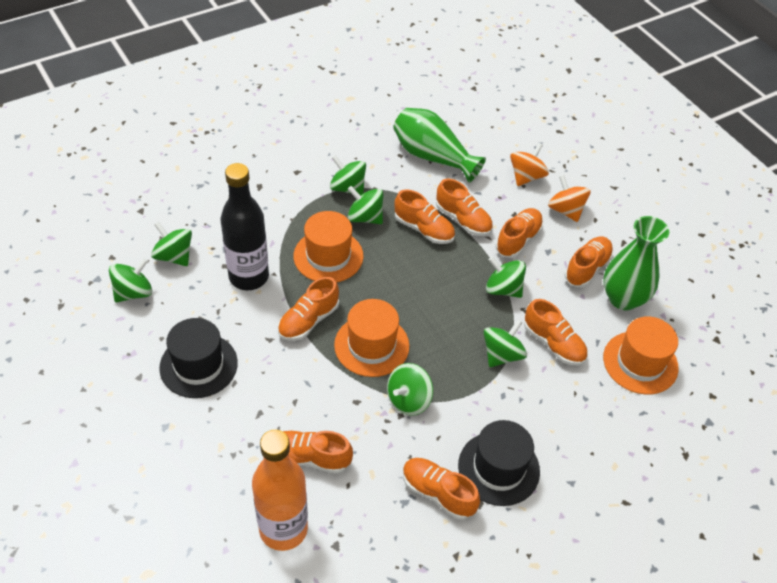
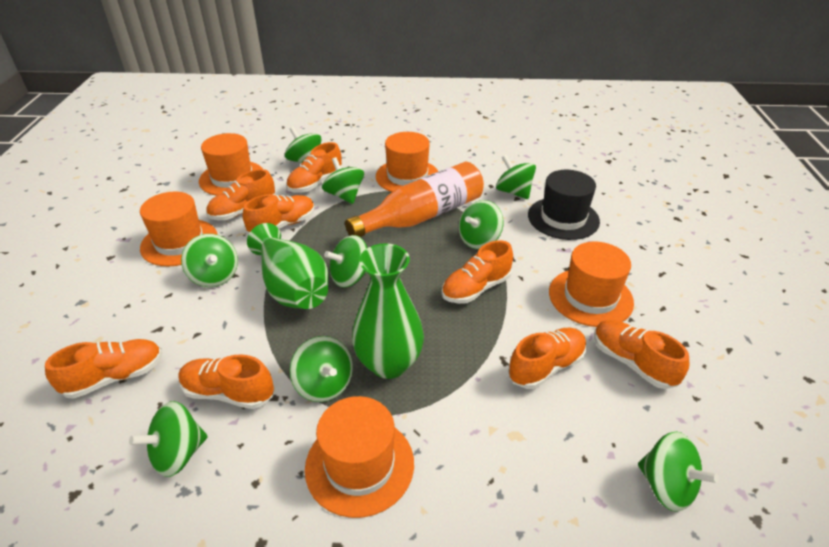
black bottle: [220,163,269,290] = 1 -> none = 0
black hat: [159,318,238,398] [458,420,540,506] = 2 -> [528,170,600,240] = 1
green spinning top: [109,258,152,303] [151,222,192,266] [330,155,366,196] [348,186,383,224] [387,363,433,416] [484,319,527,367] [486,256,526,298] = 7 -> [129,401,208,477] [181,234,238,287] [285,127,321,163] [290,336,353,402] [322,157,364,204] [324,235,367,288] [459,200,504,249] [496,155,536,199] [638,431,719,512] = 9
orange hat: [293,211,363,282] [334,299,409,377] [603,316,679,395] = 3 -> [140,191,218,267] [199,133,263,196] [305,396,414,518] [376,132,438,192] [549,242,634,327] = 5
orange spinning top: [510,143,549,186] [548,175,591,222] = 2 -> none = 0

